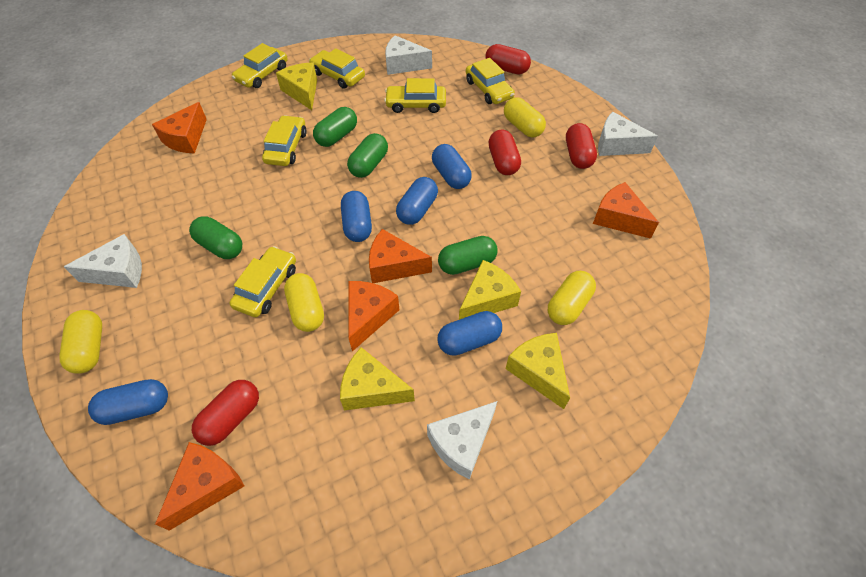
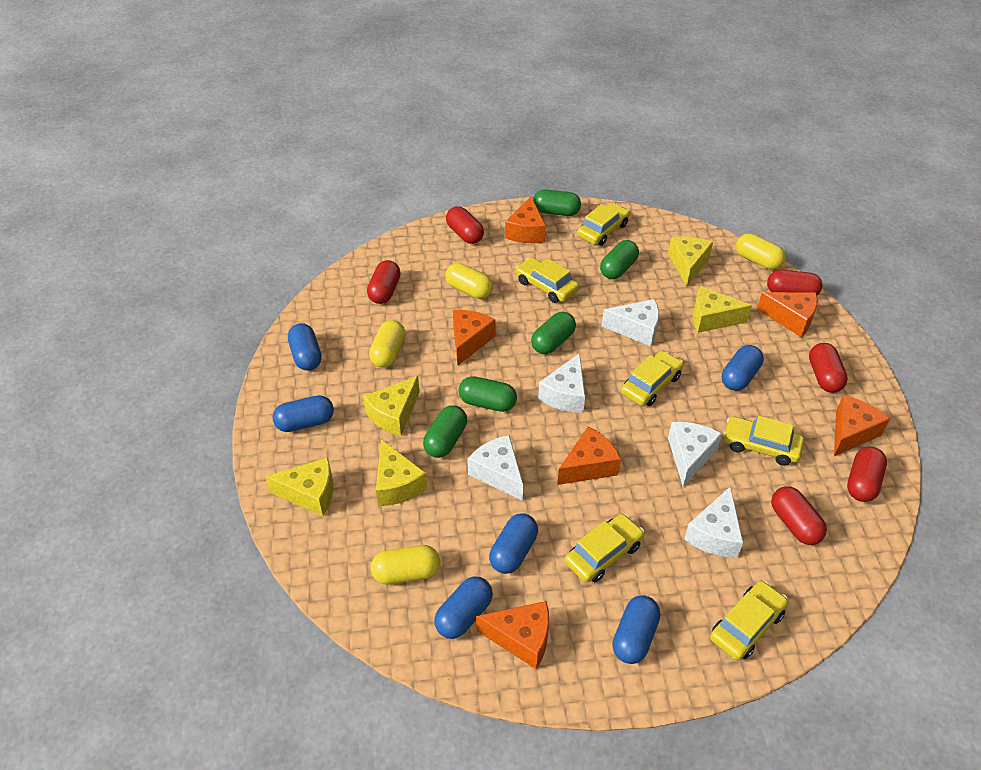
blue capsule: [88,379,168,425] [341,191,372,242] [396,177,438,225] [432,144,472,189] [437,311,502,356] = 5 -> [273,395,334,432] [288,323,322,371] [434,577,493,639] [489,513,538,574] [613,595,660,664] [722,345,764,391] = 6
green capsule: [189,216,242,259] [313,107,357,147] [347,133,388,178] [438,236,498,275] = 4 -> [423,405,467,458] [459,376,517,412] [531,312,576,354] [533,189,581,216] [600,240,639,279] = 5
orange cheese: [152,102,207,153] [155,442,244,531] [349,281,399,351] [369,229,432,283] [593,182,659,239] = 5 -> [453,310,496,365] [476,601,549,669] [505,197,546,243] [557,426,621,485] [757,292,817,337] [834,395,890,456] = 6
red capsule: [192,380,259,446] [485,44,531,75] [488,130,521,175] [566,123,597,169] = 4 -> [367,260,401,304] [446,206,484,244] [767,270,823,295] [771,486,827,545] [809,343,848,393] [847,447,887,502] = 6
white cheese: [64,234,142,288] [385,35,432,75] [427,401,497,480] [598,112,658,156] = 4 -> [468,435,523,501] [538,353,585,413] [602,299,659,346] [668,422,722,487] [684,486,743,558] = 5
yellow cheese: [276,63,317,110] [340,347,415,410] [459,260,521,320] [505,333,570,409] = 4 -> [265,458,333,516] [363,376,420,436] [376,439,427,506] [668,237,713,286] [693,286,752,333] = 5

